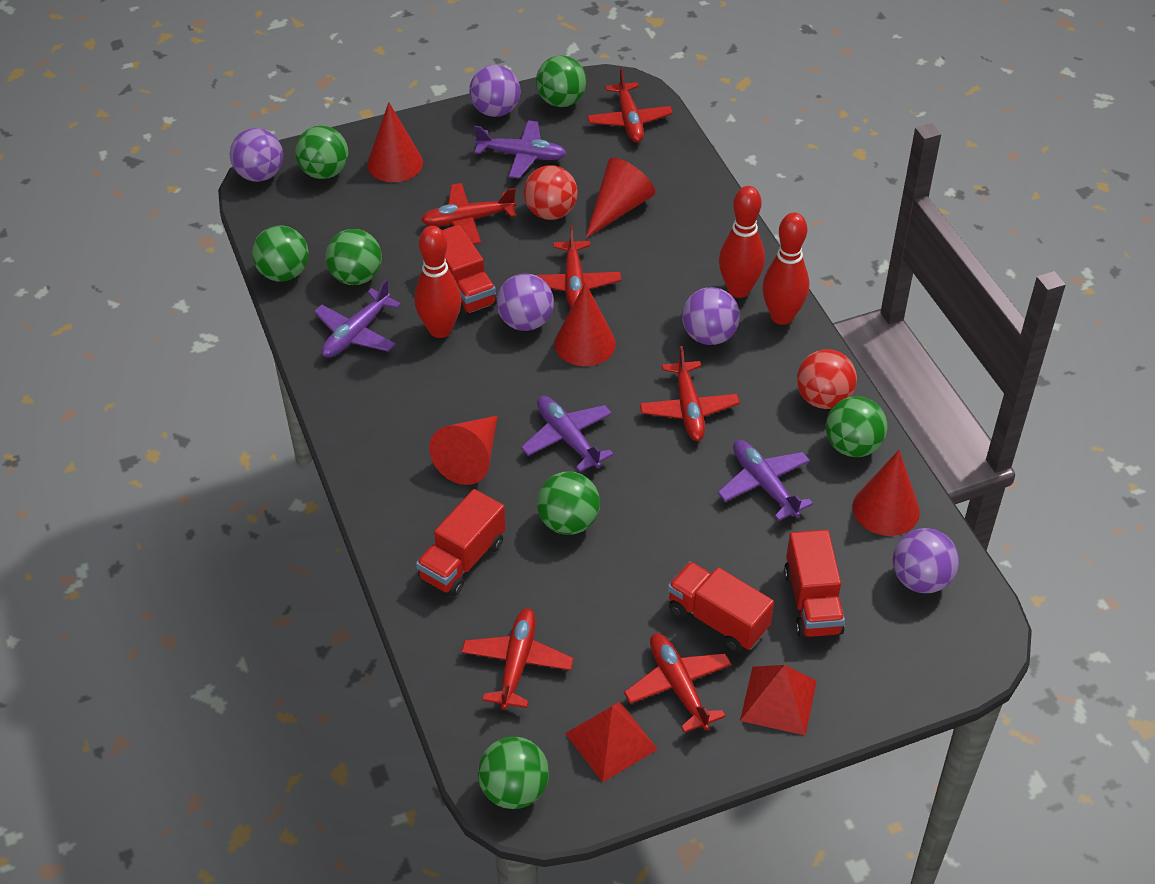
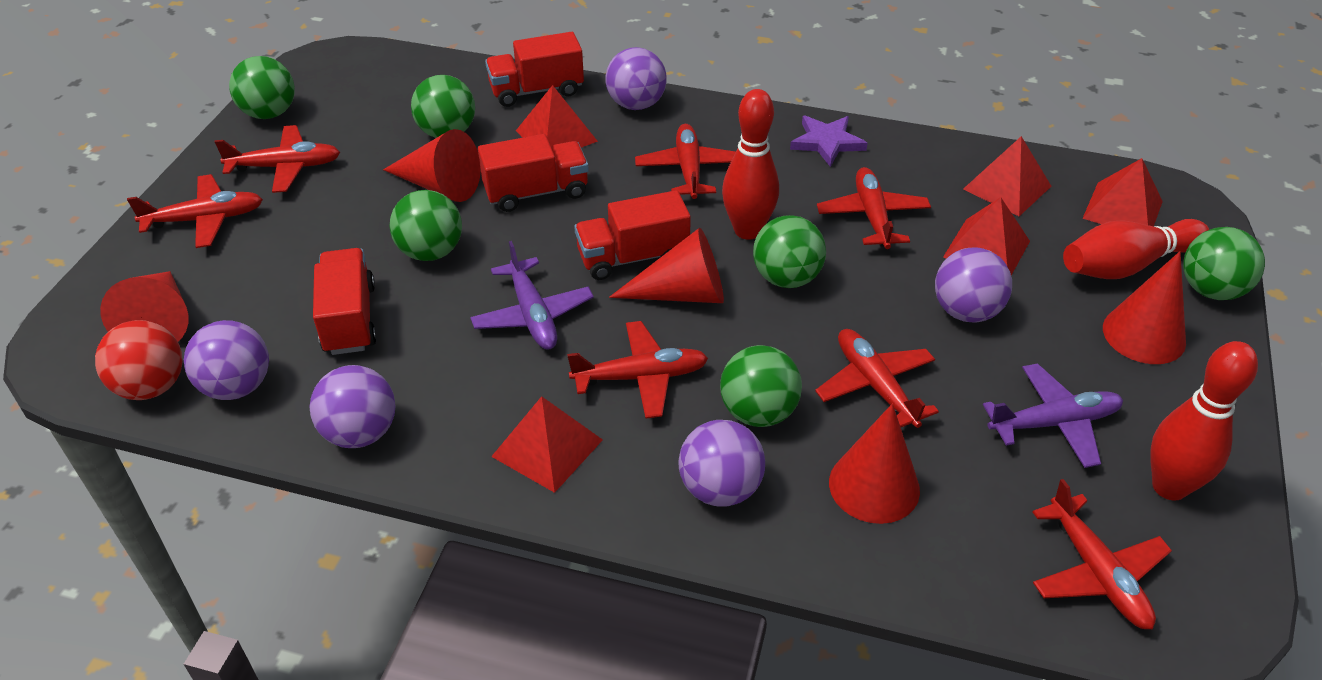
green ball: [252,226,309,282] [295,126,349,179] [325,229,382,285] [478,737,549,809] [536,55,587,107] [537,471,600,535] [826,396,887,457] = 7 -> [229,56,295,119] [389,190,462,261] [411,75,475,138] [720,345,802,427] [753,215,826,288] [1183,227,1265,300] = 6
purple plane: [314,279,401,357] [474,120,567,178] [521,396,614,472] [718,440,813,521] = 4 -> [470,241,594,350] [983,363,1123,468] = 2
purple star: none = 0 -> [790,116,868,167] = 1
red ball: [523,165,578,220] [797,349,857,409] = 2 -> [95,320,182,400] = 1
red plane: [421,183,516,244] [462,608,574,710] [536,225,621,308] [587,68,673,143] [624,633,732,733] [640,346,740,441] = 6 -> [127,174,263,248] [214,125,340,193] [567,321,708,419] [635,124,736,199] [815,329,939,428] [817,167,931,249] [1033,479,1172,629] = 7
red pyramid: [565,702,658,782] [740,665,817,736] = 2 -> [491,396,603,493] [516,85,598,148] [943,197,1030,275] [963,136,1051,216] [1082,158,1163,227] = 5

